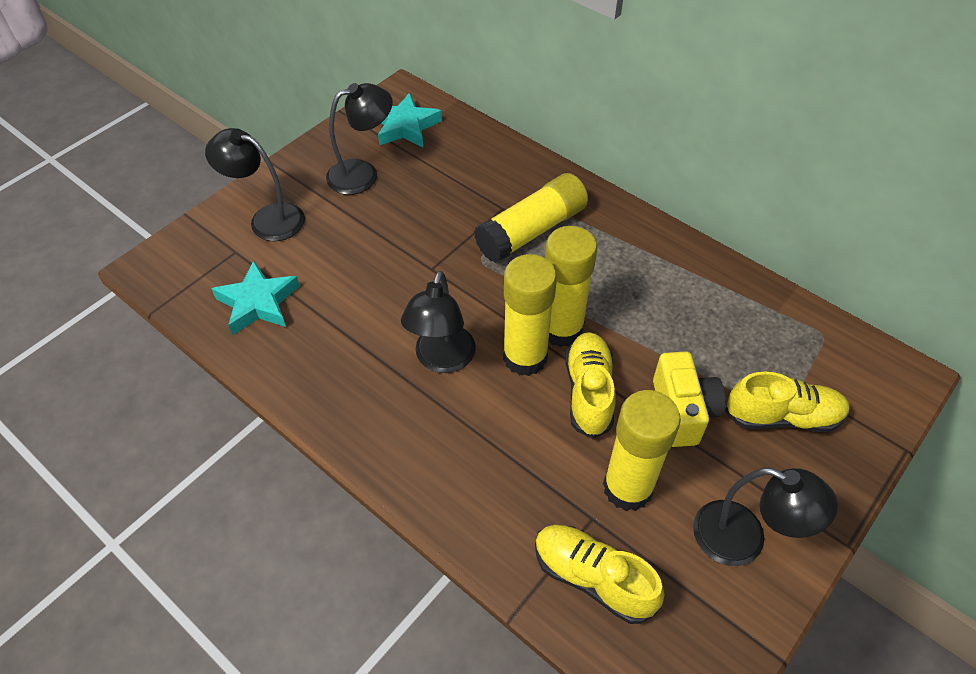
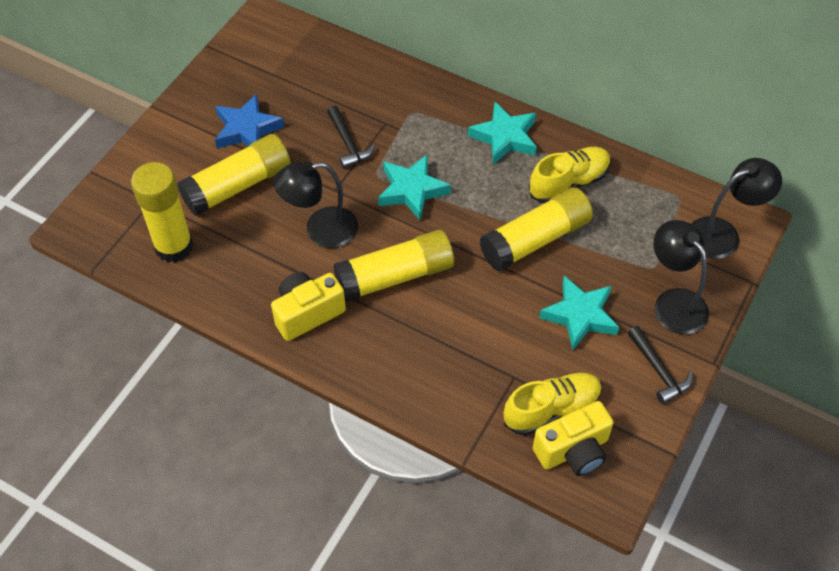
black hammer: none = 0 -> [327,106,375,168] [628,326,693,404] = 2
black lamp: [205,128,305,241] [326,83,393,195] [401,271,476,373] [693,468,838,566] = 4 -> [273,161,358,248] [653,220,709,334] [692,158,782,259] = 3
blue star: none = 0 -> [215,93,284,148] = 1
turquoise star: [211,260,300,335] [378,93,442,147] = 2 -> [378,154,451,220] [468,102,537,165] [539,276,619,350] = 3
yellow camera: [653,351,726,447] = 1 -> [271,272,346,341] [533,401,614,476] = 2
yellow shoe: [535,525,664,624] [565,332,616,439] [725,372,850,432] = 3 -> [504,372,602,436] [529,147,611,203] = 2

